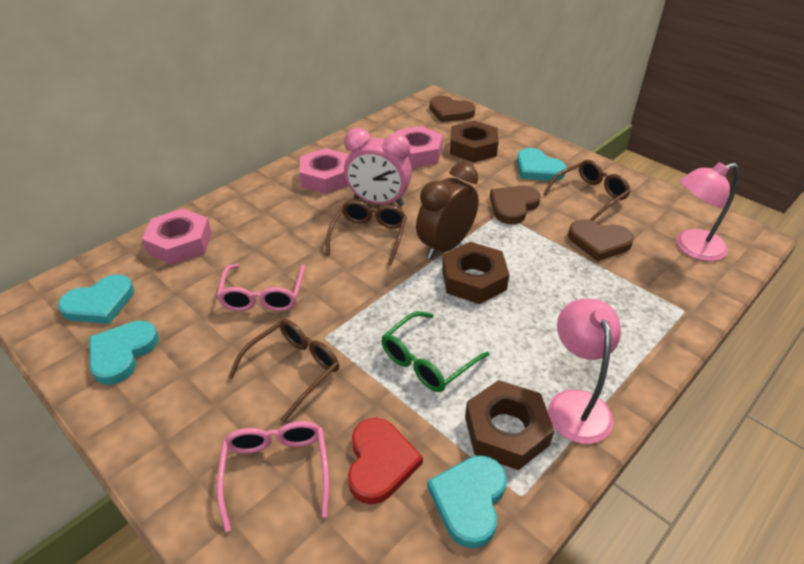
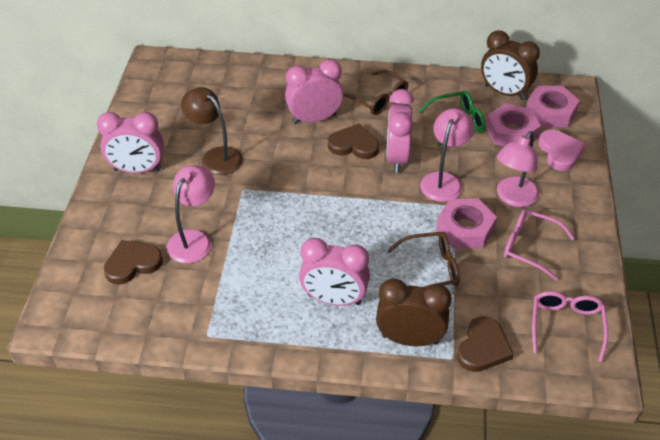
brown clock: [416,163,479,259] = 1 -> [376,279,452,346] [481,31,540,100] = 2
brown glasses: [228,319,339,423] [326,200,407,265] [543,160,631,221] = 3 -> [343,69,408,115] [387,232,460,288] = 2
brown lamp: none = 0 -> [181,87,243,175] = 1
brown nut: [442,242,510,304] [450,121,499,163] [465,380,554,470] = 3 -> none = 0
pink clock: [344,128,412,207] = 1 -> [97,112,164,173] [285,59,343,124] [299,238,370,306] [386,89,414,173] = 4
pink heart: none = 0 -> [538,130,585,171] = 1
pink lamp: [548,299,621,444] [676,162,739,261] = 2 -> [167,165,215,263] [420,108,474,202] [497,131,539,207] = 3
red heart: [348,418,423,504] = 1 -> none = 0
turquoise heart: [58,275,134,324] [89,321,159,385] [427,455,507,548] [517,148,566,181] = 4 -> none = 0

